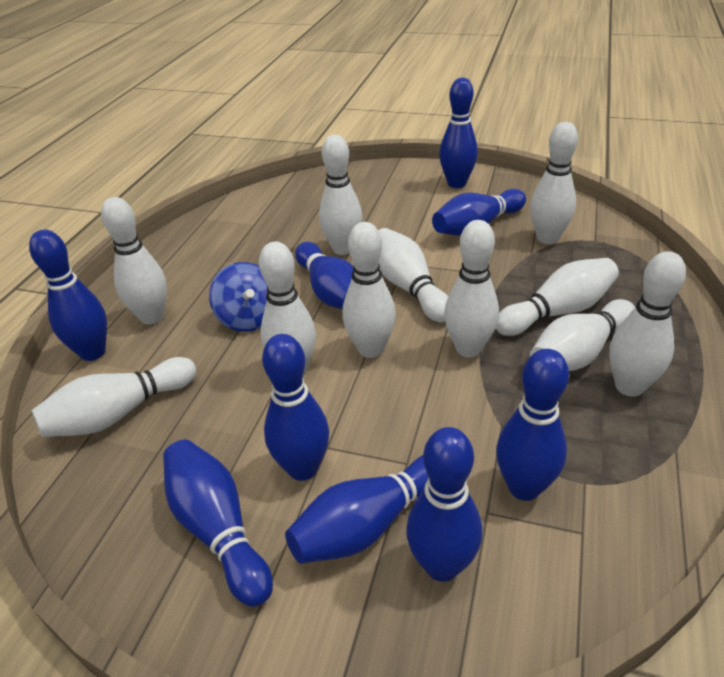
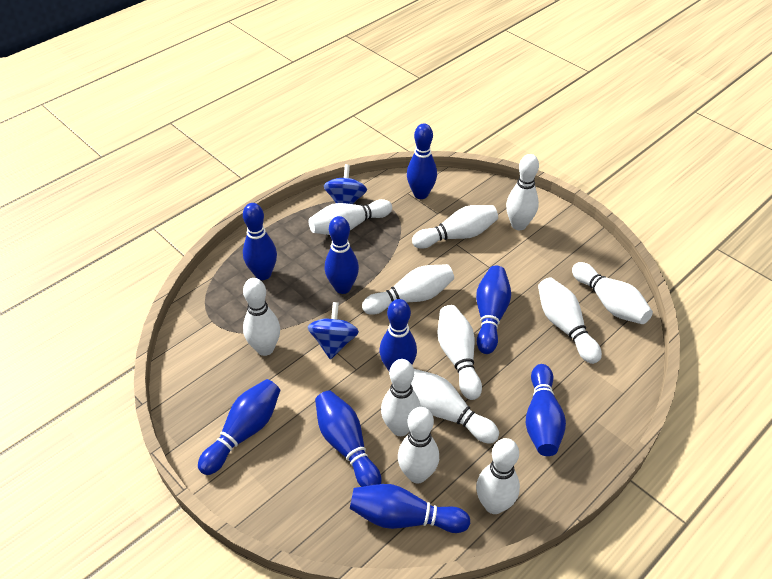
blue spinning top: [209,262,268,332] = 1 -> [308,302,359,359] [324,164,367,204] = 2
white bowling pin: [32,357,196,437] [101,197,167,324] [259,241,316,375] [319,135,363,255] [342,222,396,358] [378,228,449,322] [444,220,499,357] [496,258,619,336] [530,122,578,244] [530,299,635,371] [609,251,686,397] = 11 -> [243,278,280,356] [309,199,392,235] [362,264,454,315] [381,359,421,436] [398,407,439,483] [411,369,499,444] [412,205,498,249] [437,305,482,400] [476,438,520,514] [506,154,539,230] [538,277,602,364] [572,262,653,324] = 12

